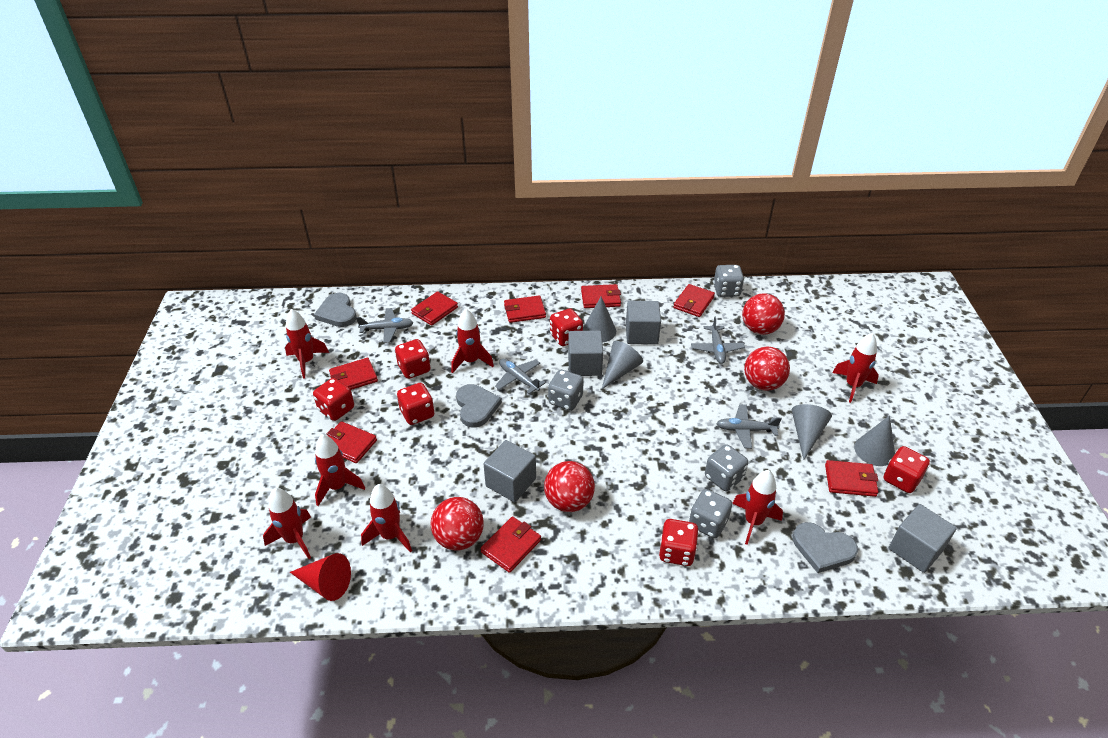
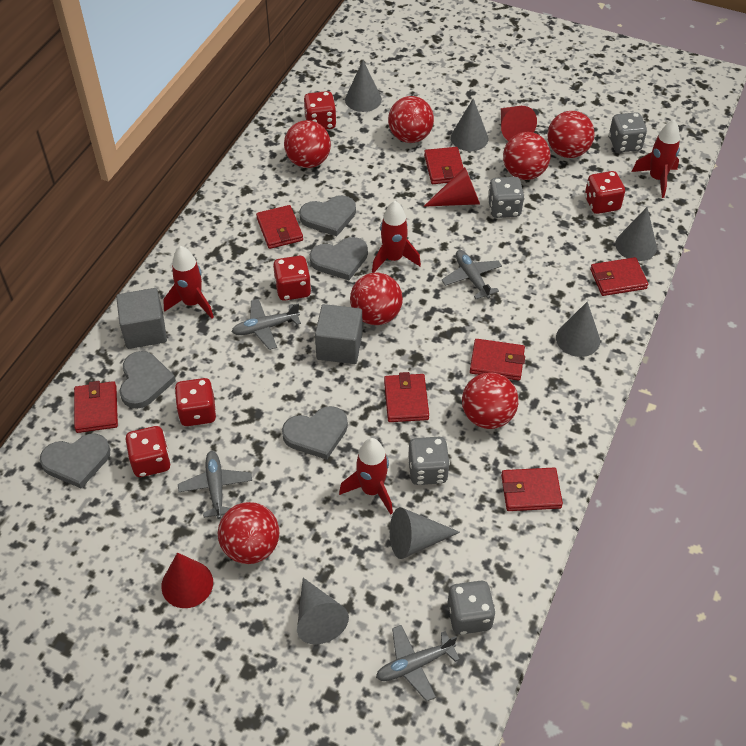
grey cone: [583,297,616,342] [602,341,643,389] [792,404,832,460] [854,415,895,466] = 4 -> [297,578,349,644] [345,60,382,112] [390,507,460,559] [451,99,488,151] [556,302,600,357] [615,207,657,261] = 6
grey cube: [484,440,536,502] [568,331,603,376] [626,301,661,344] [889,504,957,573] = 4 -> [116,288,167,349] [315,304,363,364] = 2
grey heart: [314,293,357,327] [456,384,502,428] [793,522,858,573] = 3 -> [40,434,110,488] [120,351,176,409] [282,406,348,460] [299,195,356,236] [310,237,368,280] = 5
red ball: [431,497,484,550] [544,461,595,512] [742,293,785,335] [744,346,790,391] = 4 -> [218,502,279,564] [284,120,331,168] [350,273,403,325] [388,96,434,143] [462,373,518,429] [503,132,551,180] [547,111,595,158] = 7
red cone: [290,553,351,601] = 1 -> [161,552,213,608] [423,167,480,207] [501,106,537,141] = 3
red dice: [313,378,354,421] [395,339,431,379] [397,383,434,425] [550,308,583,346] [659,519,699,566] [884,446,930,493] = 6 -> [126,426,171,477] [174,378,217,426] [273,256,311,301] [304,91,337,129] [585,171,625,214] = 5
red rocket: [263,488,311,559] [285,309,329,379] [315,434,365,506] [361,484,412,552] [451,309,494,373] [732,470,783,545] [832,333,879,403] = 7 -> [163,246,214,318] [339,438,393,515] [372,201,421,273] [632,120,680,198] = 4
red wallet: [327,421,377,463] [329,358,378,390] [411,291,458,326] [481,517,541,573] [504,295,546,323] [581,284,621,308] [673,284,715,317] [825,460,878,497] = 8 -> [74,381,118,433] [256,205,303,249] [384,372,429,422] [424,147,464,184] [470,339,525,381] [501,468,563,511] [590,257,648,296] = 7

